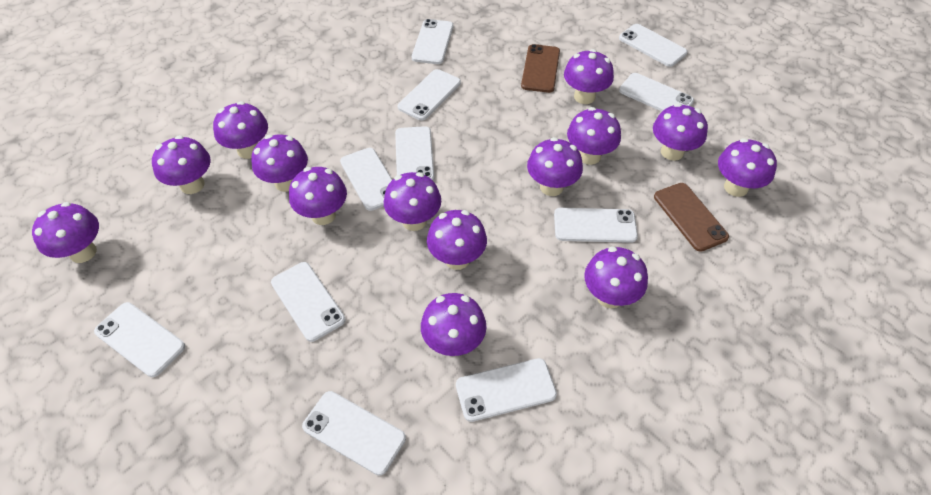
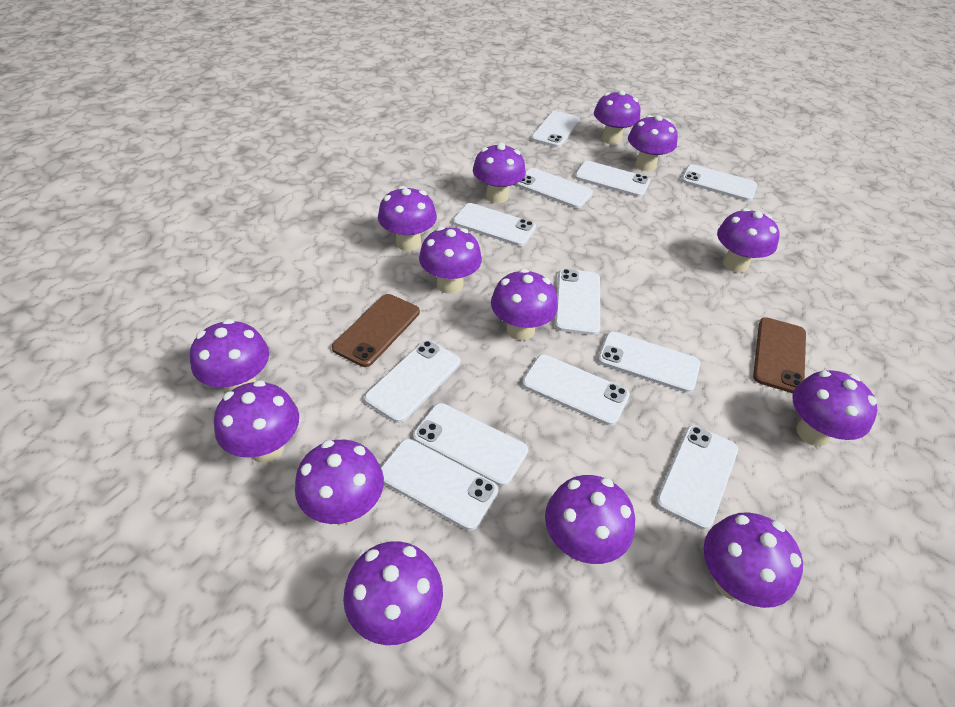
white phone: [94,302,185,377] [271,262,346,342] [302,391,406,476] [340,148,392,211] [395,126,434,181] [398,69,461,121] [412,19,453,64] [456,358,557,422] [554,208,638,243] [619,24,687,67] [619,73,694,112] = 11 -> [364,340,460,423] [381,439,499,530] [413,403,528,486] [453,203,536,246] [516,168,593,208] [522,354,630,426] [531,111,580,147] [555,269,600,335] [575,161,650,197] [598,331,700,393] [656,425,738,530] [681,164,757,201] = 12

